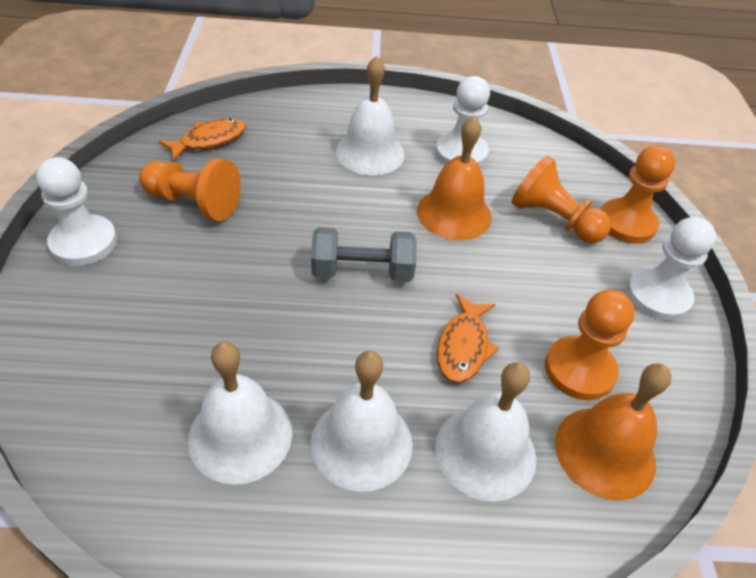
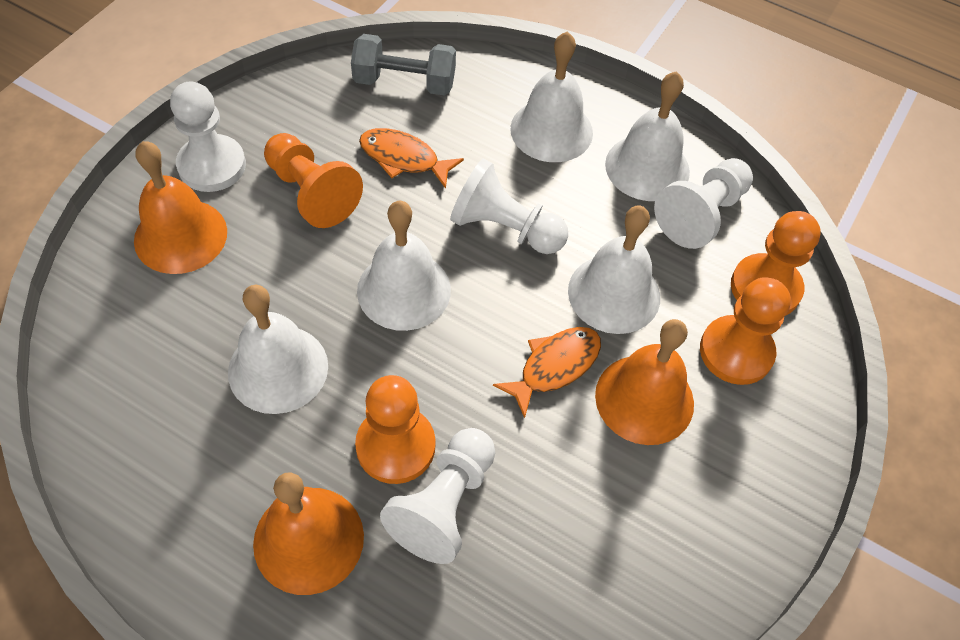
orange bell: [417,116,491,240] [555,363,672,501] = 2 -> [134,141,227,274] [253,472,364,595] [595,319,694,445] = 3
white bell: [188,342,292,485] [311,351,413,492] [336,56,404,175] [435,362,536,501] = 4 -> [228,285,328,414] [357,201,451,331] [510,32,593,162] [568,206,660,334] [605,71,690,201] = 5
white pawn: [36,157,117,266] [435,76,490,167] [627,217,716,321] = 3 -> [170,81,246,192] [380,428,495,564] [450,159,568,254] [654,158,753,249] = 4

